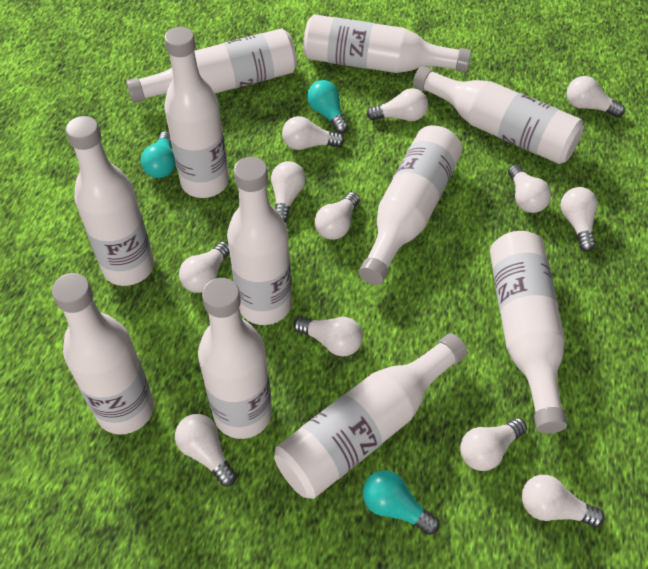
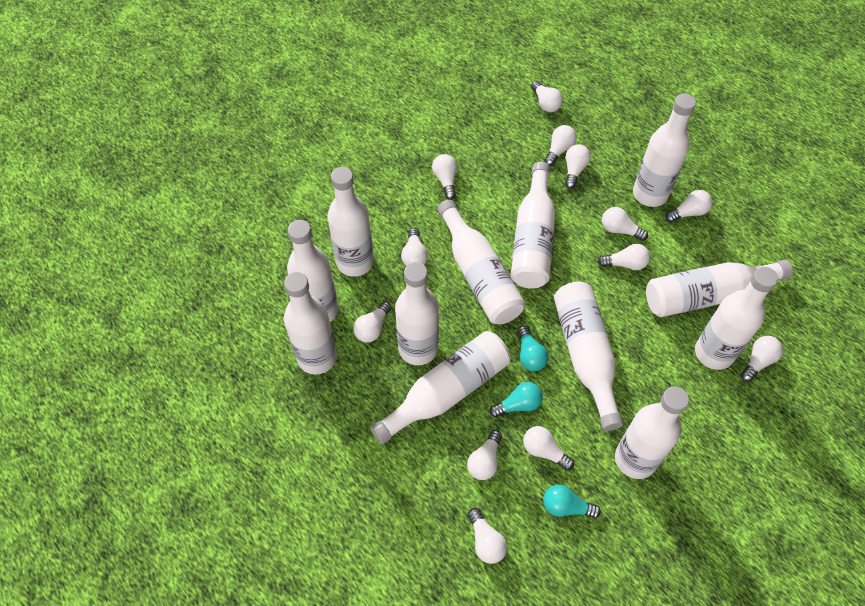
white bottle: [52,273,154,435] [66,116,154,286] [126,28,297,103] [164,27,229,198] [198,278,272,439] [227,157,292,325] [274,333,467,499] [303,14,471,73] [359,125,462,285] [413,66,584,164] [490,231,567,434] = 11 -> [284,272,337,375] [287,220,338,322] [327,167,374,277] [371,331,510,444] [395,262,439,365] [437,200,525,324] [511,162,555,289] [554,282,623,431] [615,386,689,479] [633,93,696,207] [646,260,793,317] [695,267,778,370] = 12
white light bulb: [175,414,237,486] [179,241,230,293] [271,161,306,222] [282,116,345,150] [293,317,363,356] [315,192,360,240] [366,88,428,121] [460,418,527,471] [508,164,551,213] [522,475,605,527] [560,187,598,251] [567,76,625,118] = 12 -> [353,301,391,343] [401,228,428,266] [432,154,457,200] [467,430,502,480] [468,508,507,564] [523,426,574,470] [531,81,563,112] [544,125,577,166] [565,144,591,189] [598,244,650,270] [602,207,648,241] [666,190,712,223] [741,336,783,382] = 13

